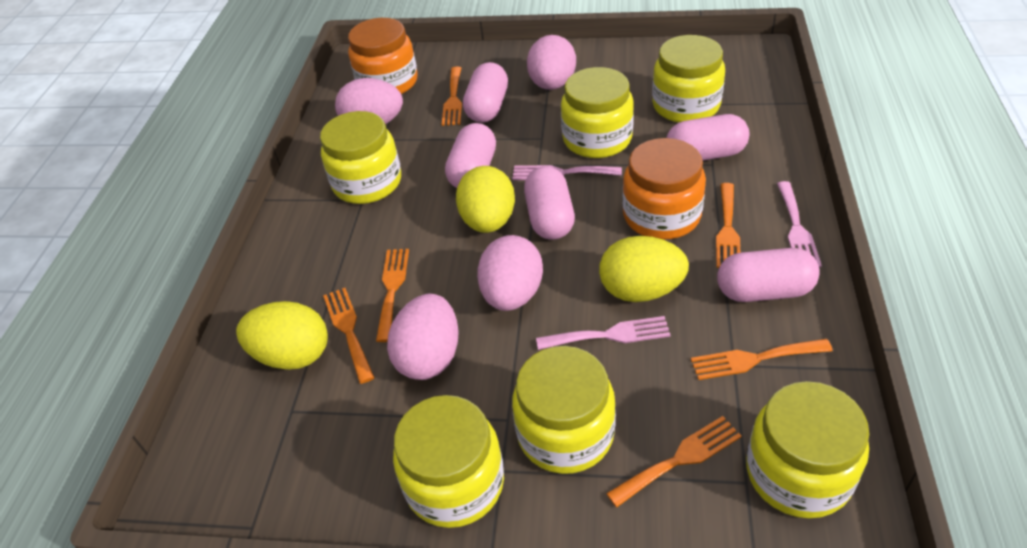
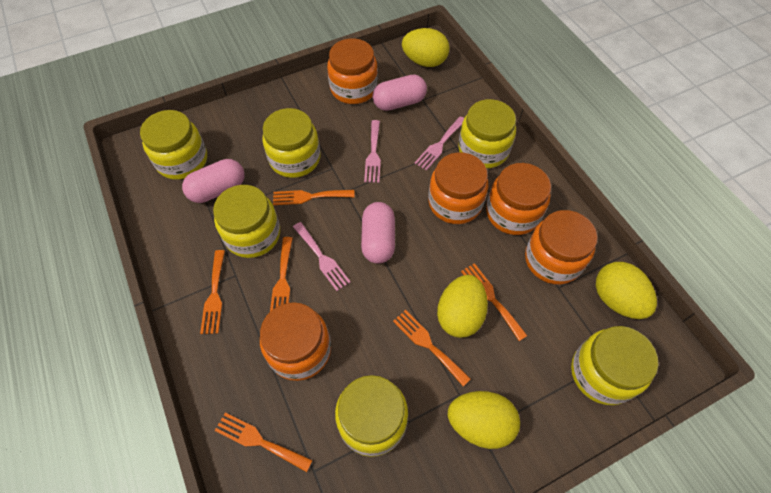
orange jar: [348,18,418,94] [622,138,706,240] = 2 -> [260,302,331,381] [327,38,378,104] [428,152,488,224] [486,163,551,235] [525,210,598,285] = 5
pink capsule: [445,123,496,188] [463,62,508,123] [524,166,575,240] [667,114,750,161] [717,248,820,302] = 5 -> [182,159,245,203] [361,202,395,264] [372,74,427,111] = 3
pink egg: [335,78,403,124] [387,294,459,380] [477,235,543,311] [527,35,576,90] = 4 -> none = 0
yellow egg: [236,301,328,370] [456,166,515,233] [599,236,689,302] = 3 -> [402,28,449,67] [437,275,488,338] [448,391,520,449] [596,262,657,319] = 4

